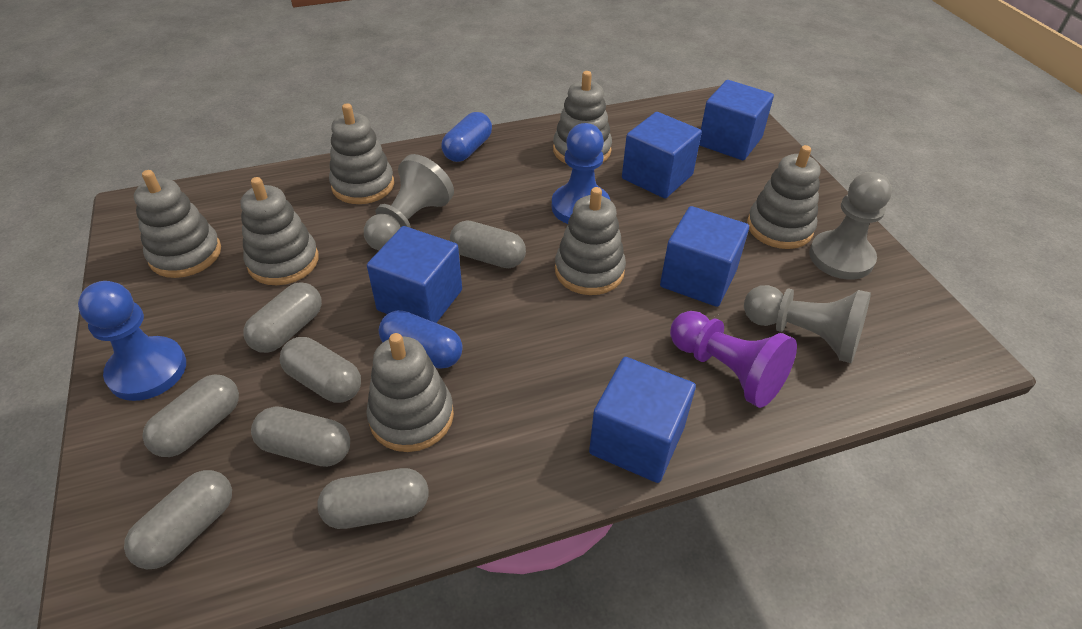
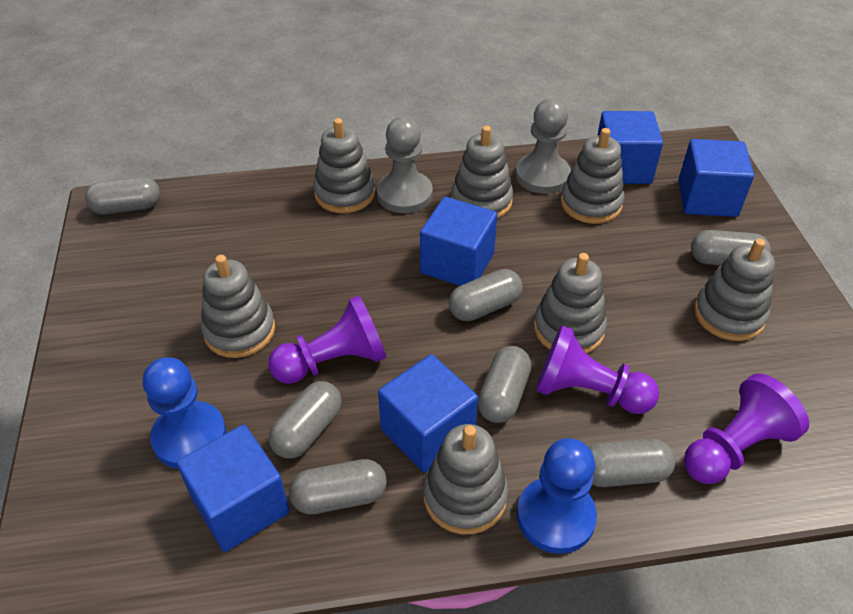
blue capsule: [379,310,463,369] [441,112,492,162] = 2 -> none = 0
grey pawn: [364,154,454,250] [744,285,871,363] [809,172,892,280] = 3 -> [377,117,433,213] [515,99,571,194] = 2
purple pawn: [670,311,797,408] = 1 -> [268,295,387,384] [536,325,659,414] [684,374,809,484] = 3

